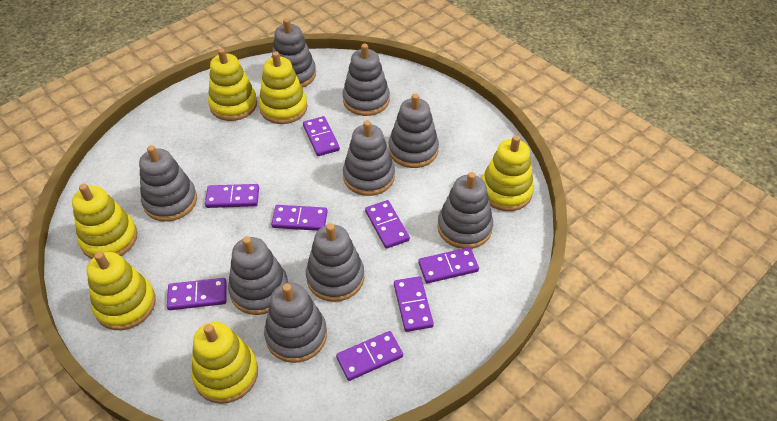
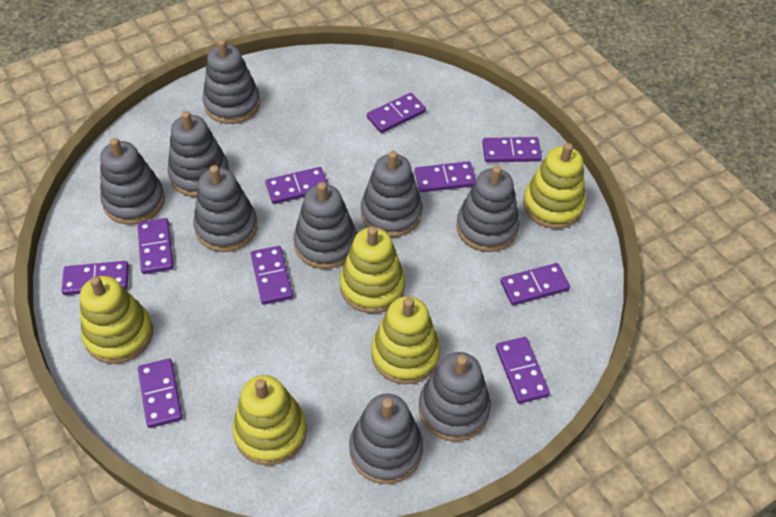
purple domino: [167,278,227,310] [205,184,259,208] [271,205,328,231] [303,116,340,156] [336,331,403,381] [365,200,410,249] [394,276,434,332] [418,247,479,283] = 8 -> [61,261,129,295] [137,218,173,274] [138,359,182,428] [251,246,293,305] [265,167,328,204] [367,93,426,133] [415,161,476,192] [482,137,542,162] [496,337,550,404] [501,263,570,305] = 10
yellow stacking toy: [72,184,138,259] [87,252,156,330] [191,322,258,404] [208,48,257,121] [259,51,307,124] [481,135,534,211] = 6 -> [80,276,153,364] [233,375,307,465] [340,226,405,313] [371,296,440,384] [523,143,586,229] = 5

